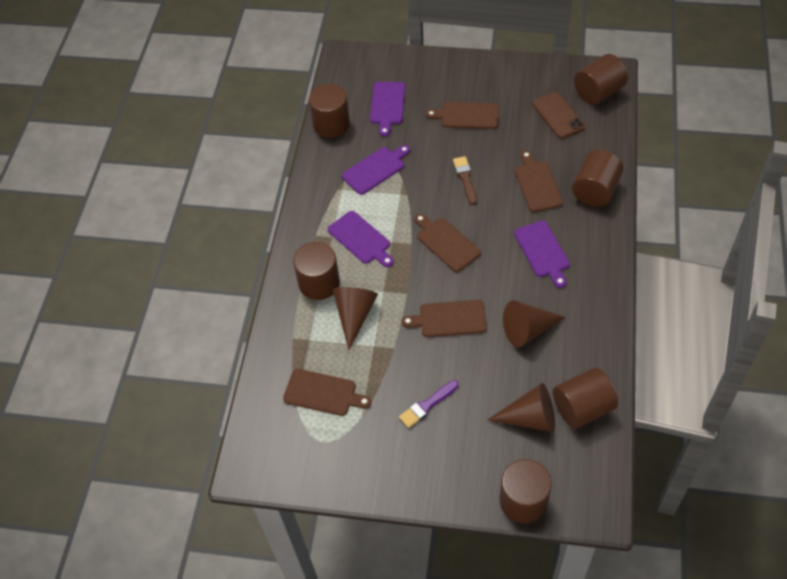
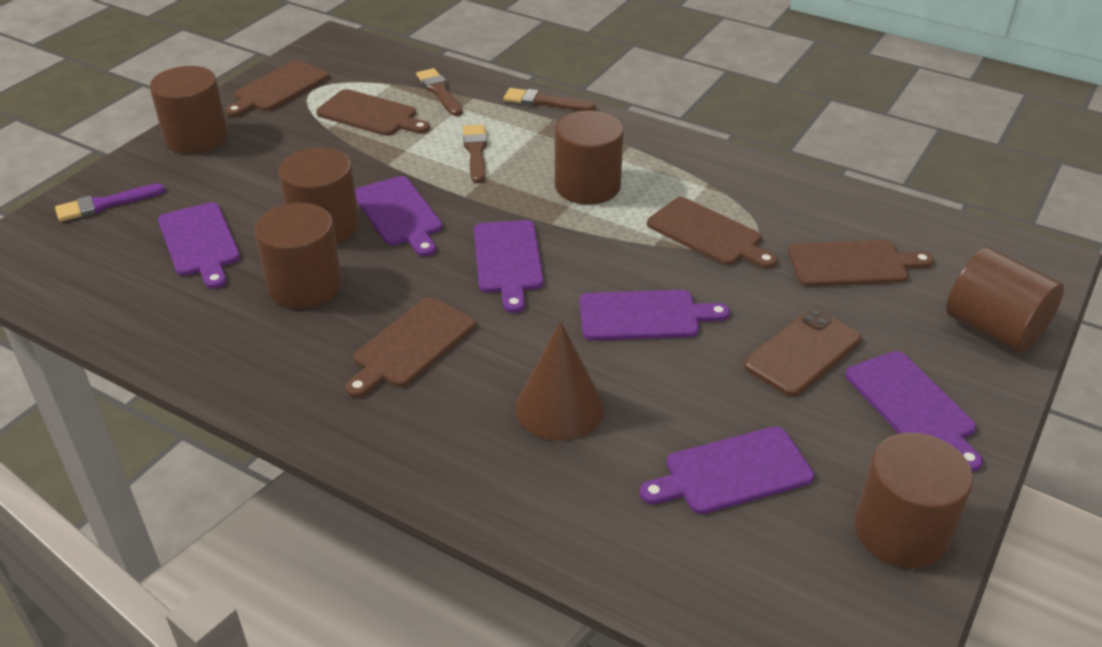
brown brush: [453,156,477,205] = 1 -> [416,68,463,116] [463,125,487,183] [503,88,596,111] = 3
brown cone: [333,287,378,350] [487,383,555,432] [503,300,565,347] = 3 -> [516,321,604,441] = 1
purple cutting board: [328,211,394,267] [342,145,410,195] [370,82,405,136] [514,221,570,288] = 4 -> [158,202,240,289] [355,176,442,257] [474,220,544,313] [579,290,730,341] [640,426,814,514] [845,351,983,472] = 6

